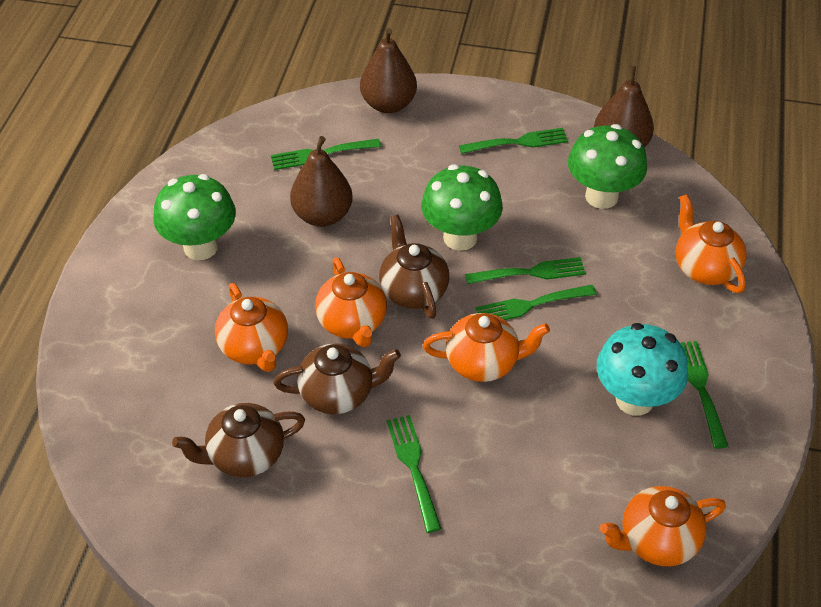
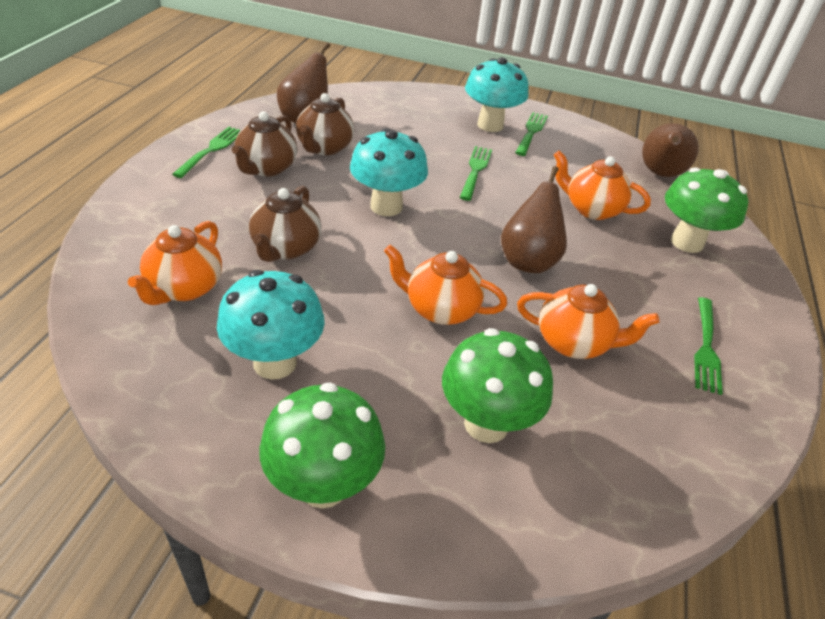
green fork: [271,139,381,170] [387,415,442,533] [459,128,568,154] [465,257,586,284] [475,285,597,320] [681,341,729,449] = 6 -> [172,127,240,178] [460,146,492,201] [515,112,548,156] [694,297,723,395] = 4
orange teapot: [215,283,288,372] [315,257,387,347] [423,313,550,382] [600,486,726,566] [676,194,747,293] = 5 -> [128,221,222,305] [384,245,507,325] [517,284,660,359] [554,150,651,220] = 4
turquoise mushroom: [597,323,688,416] = 1 -> [217,270,325,380] [350,128,428,216] [465,57,529,132] = 3

